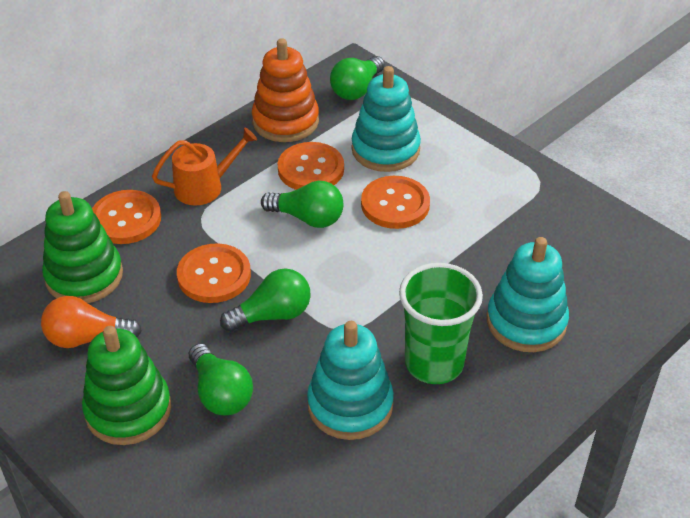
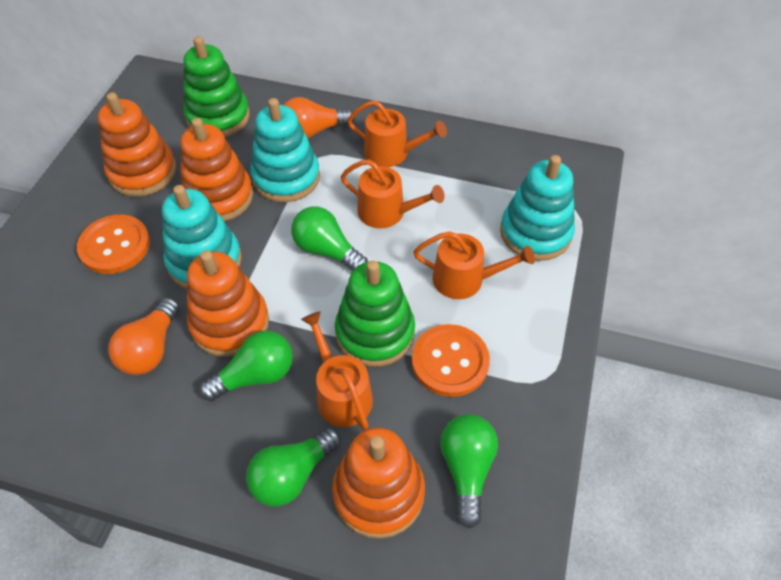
green cup: [399,263,483,384] = 1 -> none = 0
orange button: [92,190,161,244] [177,243,251,303] [278,142,344,190] [361,176,430,229] = 4 -> [77,215,150,274] [412,324,490,397] = 2
orange light bulb: [41,296,142,348] = 1 -> [108,297,180,375] [284,97,355,138] = 2
orange stacking toy: [252,38,319,142] = 1 -> [98,92,176,197] [180,118,253,222] [187,250,269,357] [332,427,425,539] = 4
orange watering can: [152,128,257,206] = 1 -> [301,312,373,430] [340,159,445,229] [347,100,447,167] [414,231,535,299] = 4

